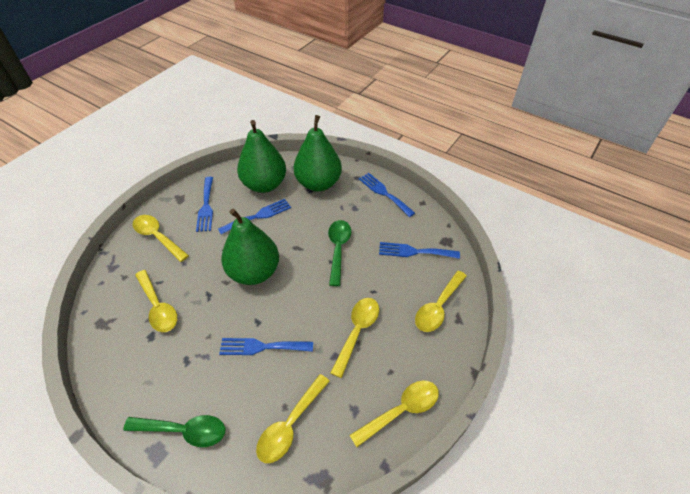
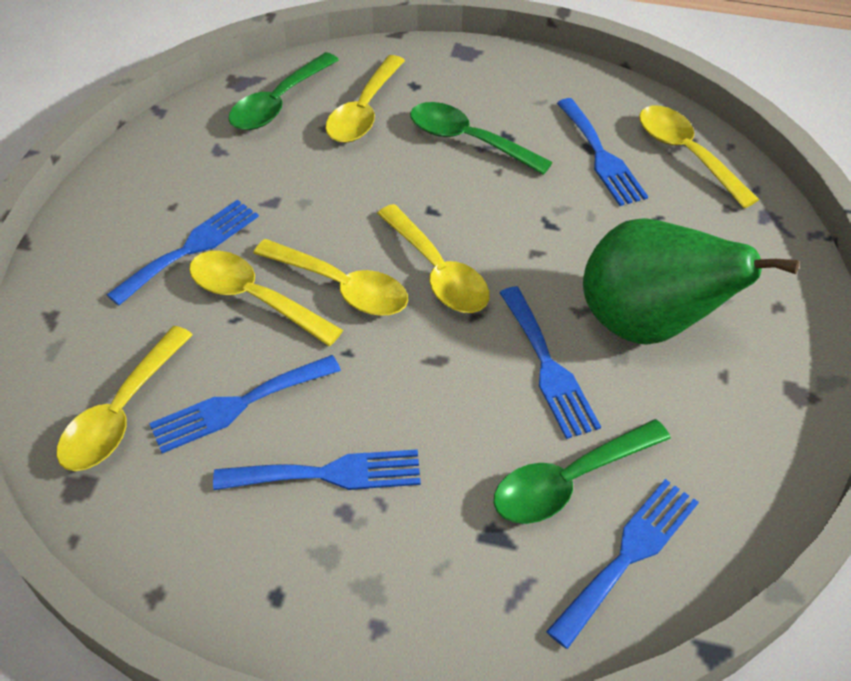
blue fork: [196,177,213,232] [218,199,291,234] [219,338,313,355] [359,173,415,217] [379,242,460,259] = 5 -> [107,200,259,306] [149,355,341,453] [213,449,421,490] [500,286,601,439] [546,479,699,649] [557,98,648,206] = 6
green pear: [221,209,279,285] [237,120,286,193] [293,115,342,191] = 3 -> [583,218,800,345] = 1
green spoon: [123,415,225,447] [328,220,351,286] = 2 -> [228,52,339,130] [410,102,553,175] [494,419,671,524] = 3

